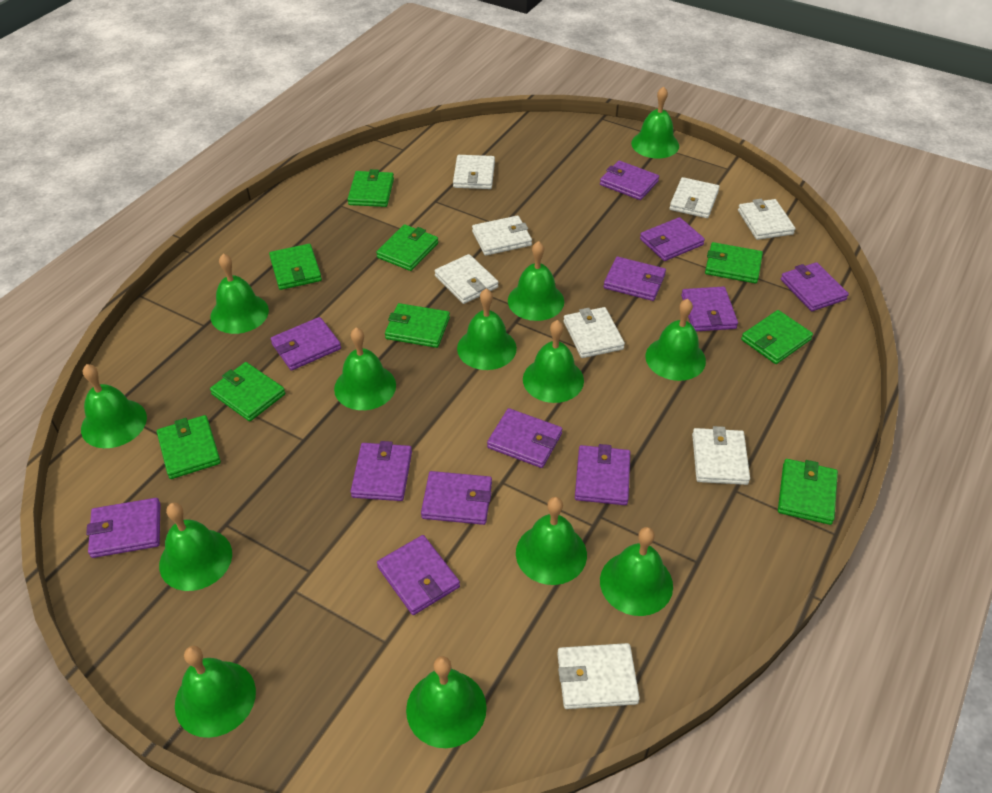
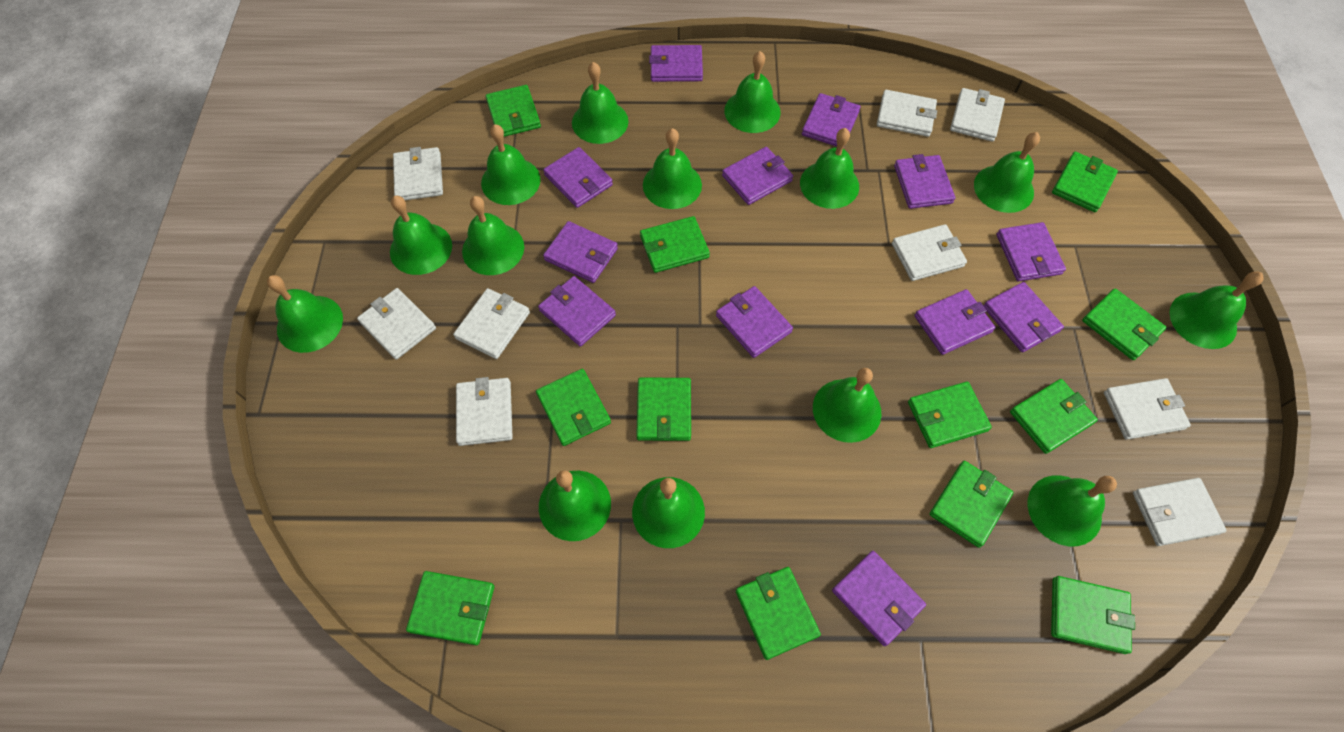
green bell: [81,364,147,448] [159,503,232,591] [175,646,256,738] [211,254,269,334] [334,327,396,410] [406,656,487,748] [457,289,517,370] [508,241,564,321] [516,497,587,585] [523,320,584,403] [600,527,673,616] [631,86,679,158] [645,299,706,381] = 13 -> [267,275,343,353] [390,196,452,275] [462,196,524,275] [481,124,541,205] [539,470,611,541] [572,62,629,144] [632,477,705,548] [643,128,702,209] [724,51,781,133] [800,128,859,209] [813,368,881,443] [974,132,1040,213] [1028,475,1117,546] [1169,271,1264,349] = 14
green wallet: [157,415,221,479] [210,362,286,421] [269,244,322,290] [348,169,394,207] [376,224,438,271] [385,303,450,348] [705,242,763,283] [741,310,813,364] [778,459,838,525] = 9 -> [406,571,495,645] [485,85,541,137] [536,369,611,446] [636,378,691,441] [640,216,710,273] [736,567,821,660] [908,382,992,448] [929,461,1014,548] [1010,379,1098,454] [1051,576,1135,654] [1052,152,1118,212] [1082,288,1166,360] = 12
white wallet: [434,254,499,304] [453,155,495,189] [472,216,532,256] [557,643,640,709] [563,307,625,358] [670,177,720,218] [692,426,750,485] [738,199,796,240] = 8 -> [357,288,436,360] [393,147,443,200] [453,288,530,359] [456,377,513,446] [877,90,937,137] [892,224,967,281] [950,88,1005,142] [1104,378,1191,440] [1133,478,1227,546] = 9

